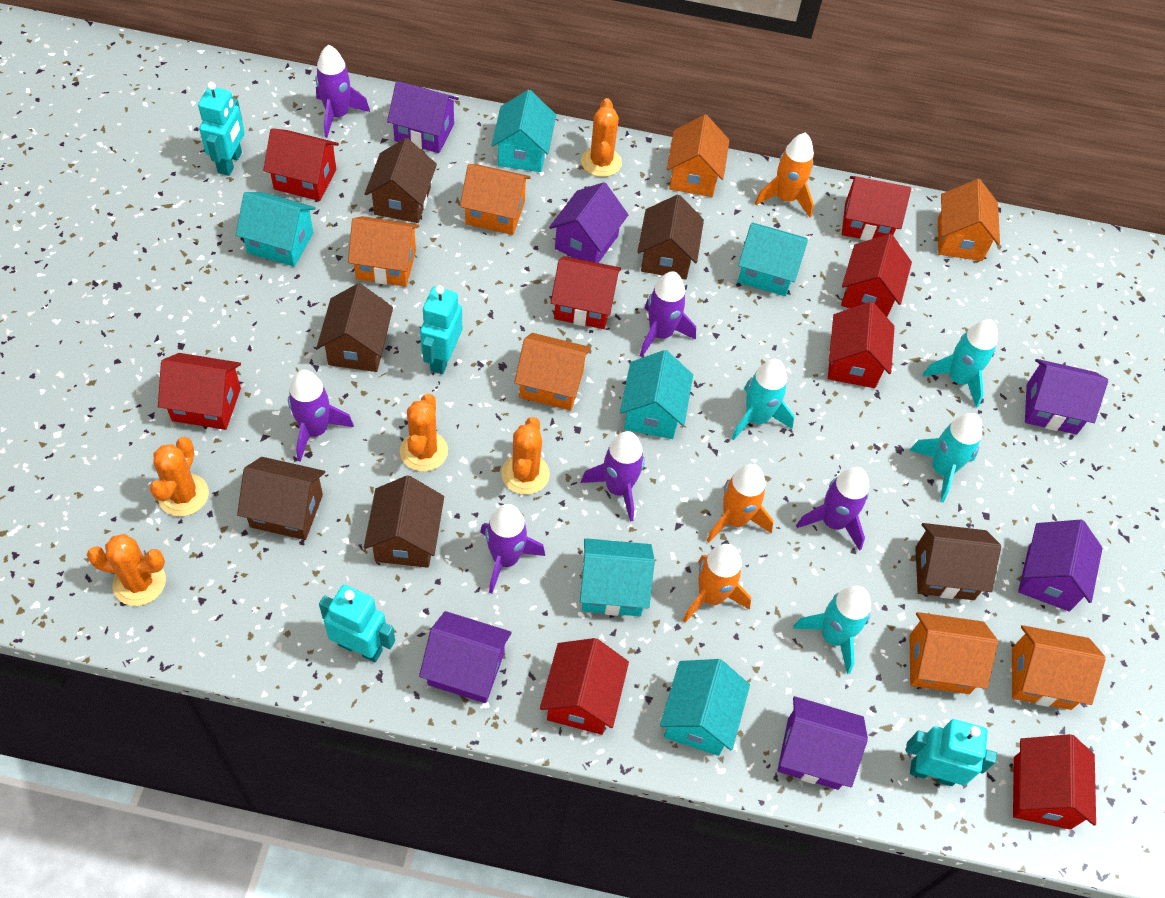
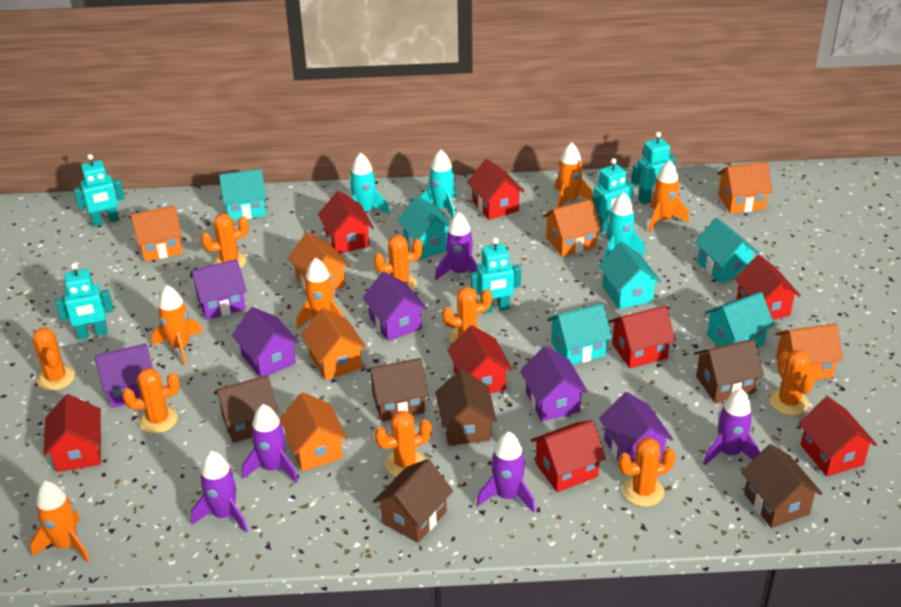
orange cactus: [87,534,166,606] [150,437,209,517] [400,393,448,472] [501,417,550,495] [581,98,622,177] = 5 -> [33,328,75,391] [122,368,180,433] [201,214,249,268] [374,235,423,290] [374,411,432,477] [442,287,492,343] [618,438,676,507] [770,350,815,415] = 8
orange rocket: [683,544,751,623] [706,464,774,543] [755,133,814,218] = 3 -> [30,481,90,562] [152,285,203,365] [297,258,344,329] [555,142,593,208] [649,160,689,232] = 5
purple rocket: [288,370,354,462] [315,45,370,138] [480,504,545,594] [581,431,645,522] [640,271,696,357] [796,467,869,551] = 6 -> [191,451,248,532] [242,404,298,483] [435,212,477,280] [477,431,535,513] [703,389,761,465] = 5
turquoise robot: [198,82,245,176] [319,585,395,662] [420,286,462,374] [906,719,997,786] = 4 -> [55,263,113,340] [74,154,125,227] [470,238,521,314] [591,158,634,232] [631,132,676,204] = 5
turquoise rocket: [732,359,794,440] [793,586,871,674] [910,413,982,502] [923,320,998,408] = 4 -> [349,152,390,214] [420,150,456,218] [604,192,645,258] = 3

